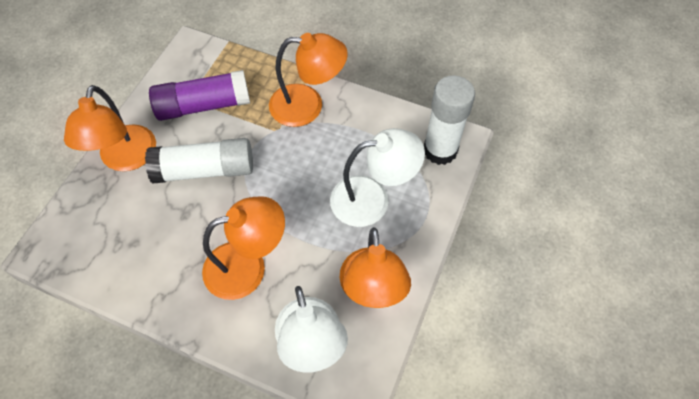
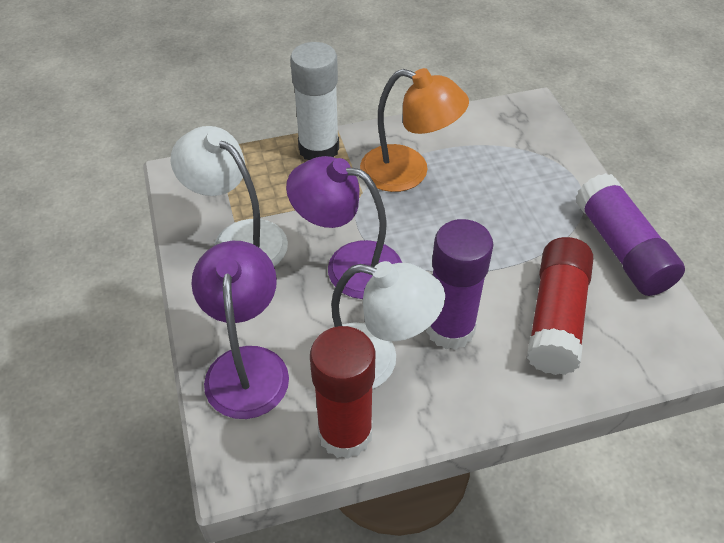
orange lamp: [64,85,156,171] [202,196,285,300] [269,33,348,127] [340,227,411,308] = 4 -> [360,68,469,192] = 1
purple glue stick: [149,70,250,121] = 1 -> [426,219,493,350] [576,173,685,296] = 2
purple lamp: none = 0 -> [191,241,289,419] [286,156,402,299] = 2
red glue stick: none = 0 -> [310,326,376,459] [527,237,593,375] = 2
white glue stick: [145,138,253,184] [424,75,475,165] = 2 -> [290,42,339,160] = 1

